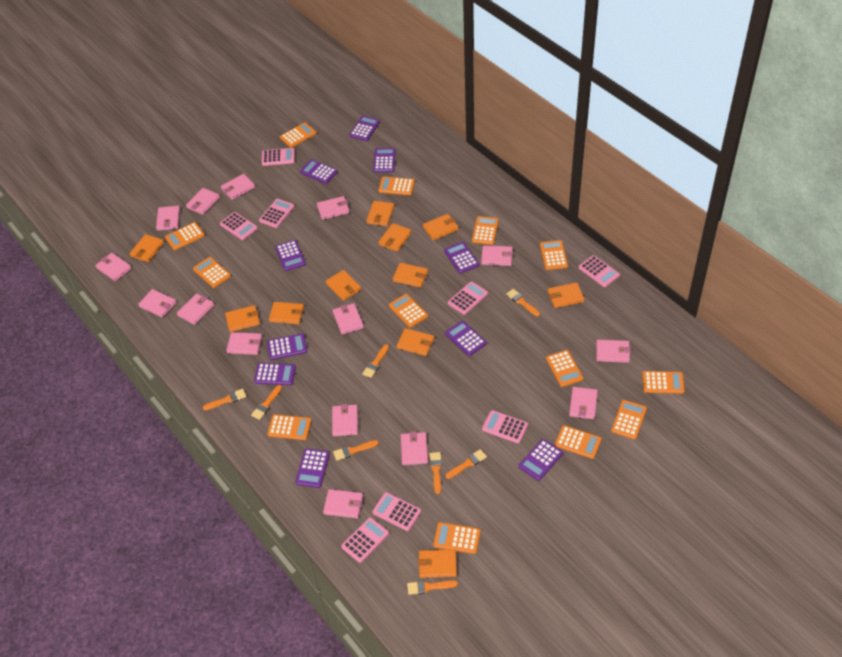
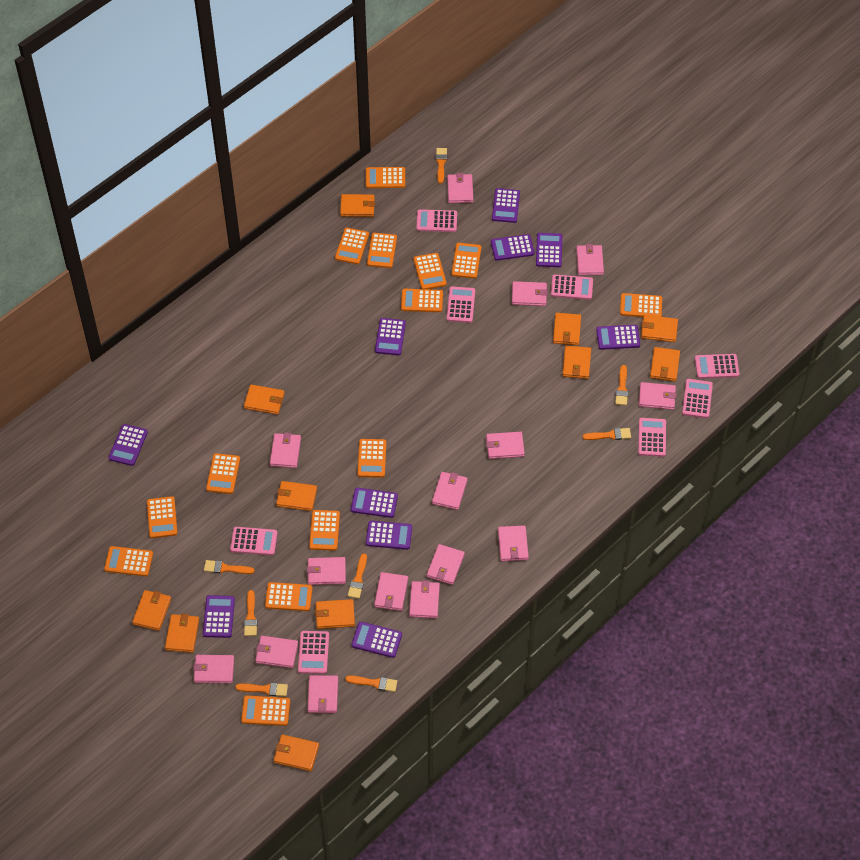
orange calculator: [165,222,205,250] [193,257,231,288] [267,414,312,440] [280,122,316,148] [378,176,415,195] [389,294,428,328] [433,522,481,554] [472,216,499,245] [540,240,568,270] [546,350,584,387] [555,425,602,459] [611,400,647,440] [642,371,685,394] = 13 -> [104,546,153,576] [147,496,177,538] [206,453,240,494] [241,696,290,726] [265,582,313,611] [309,510,340,551] [335,228,369,264] [357,439,386,478] [366,167,405,188] [367,233,397,268] [401,289,443,312] [414,253,447,289] [452,243,481,279] [620,293,662,317] = 14

